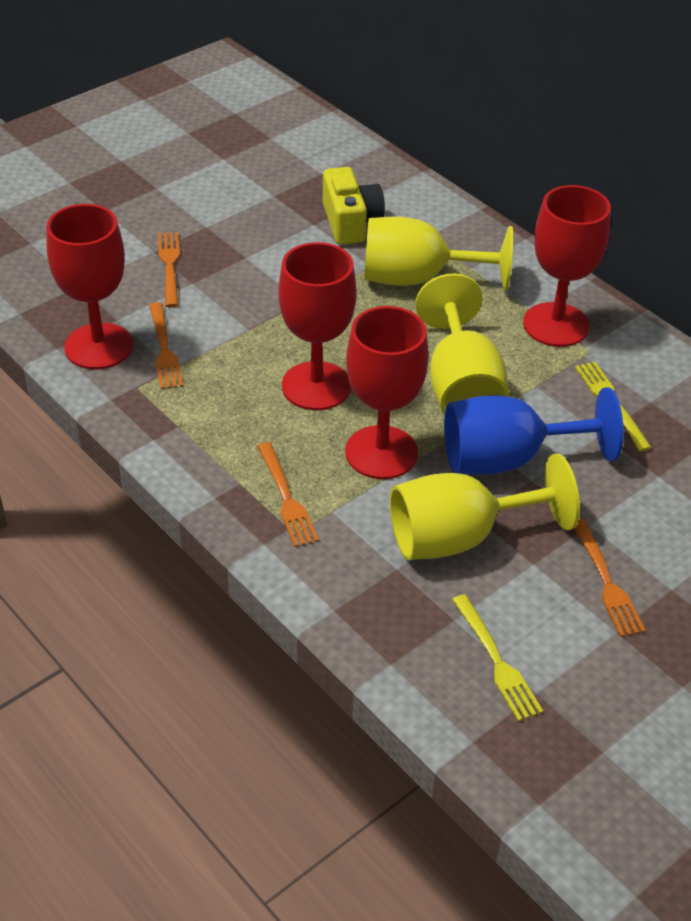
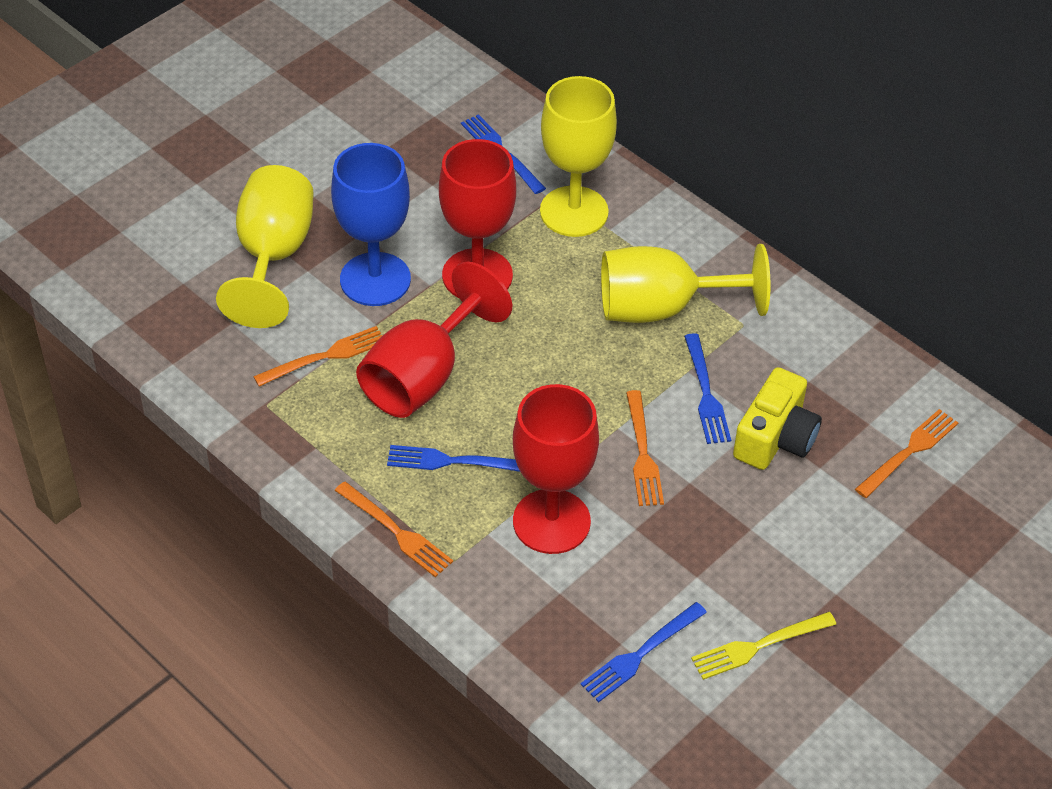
blue fork: none = 0 -> [387,445,520,472] [461,114,546,194] [581,602,707,702] [684,333,731,444] = 4
red goblet: [46,204,133,369] [279,242,357,410] [345,306,429,479] [523,185,611,347] = 4 -> [356,262,512,418] [439,139,516,298] [513,384,599,554] = 3
yellow fork: [452,594,543,721] [575,362,652,452] = 2 -> [691,612,836,680] = 1

